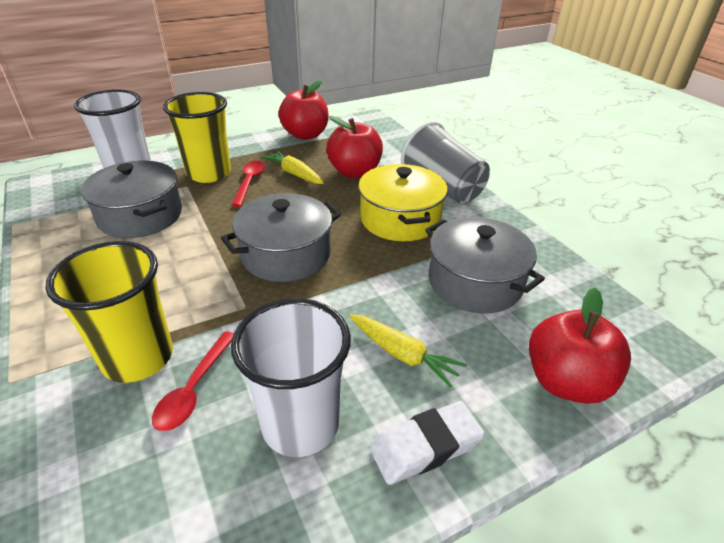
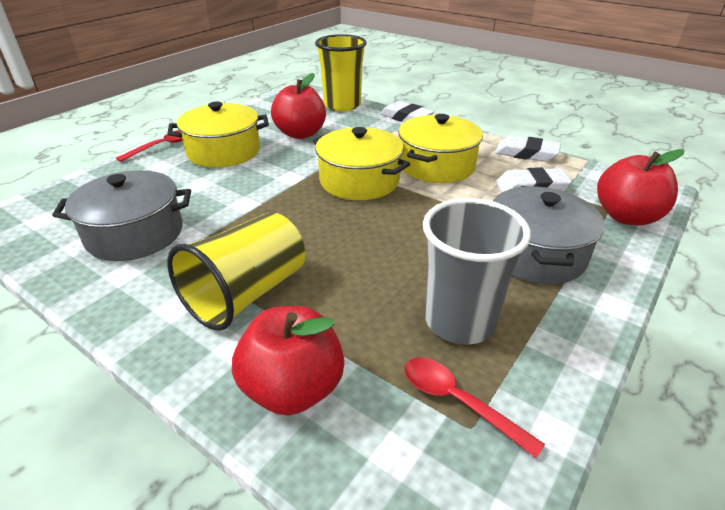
grey pot: [81,161,182,238] [221,193,341,282] [425,217,545,313] = 3 -> [52,170,191,261] [493,186,605,284] = 2
white cup: [74,89,151,168] [231,298,351,457] = 2 -> none = 0
white eraser: [370,401,485,485] = 1 -> [380,101,434,122] [495,135,561,162] [496,167,572,192] = 3
yellow carrot: [261,150,324,184] [350,314,467,387] = 2 -> none = 0
yellow pot: [358,164,448,241] = 1 -> [168,101,269,168] [313,127,410,200] [398,114,483,183] = 3

